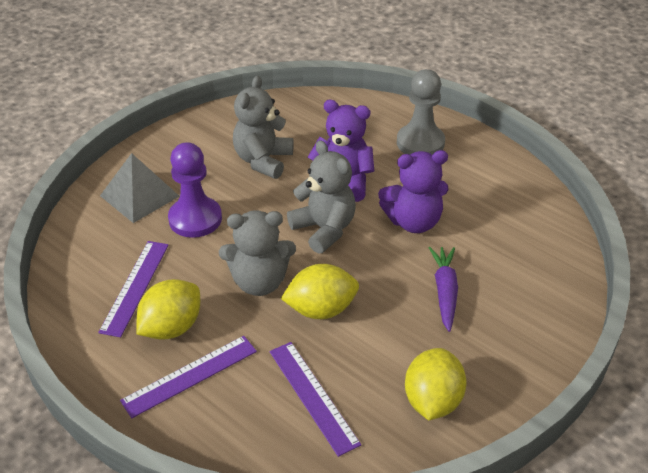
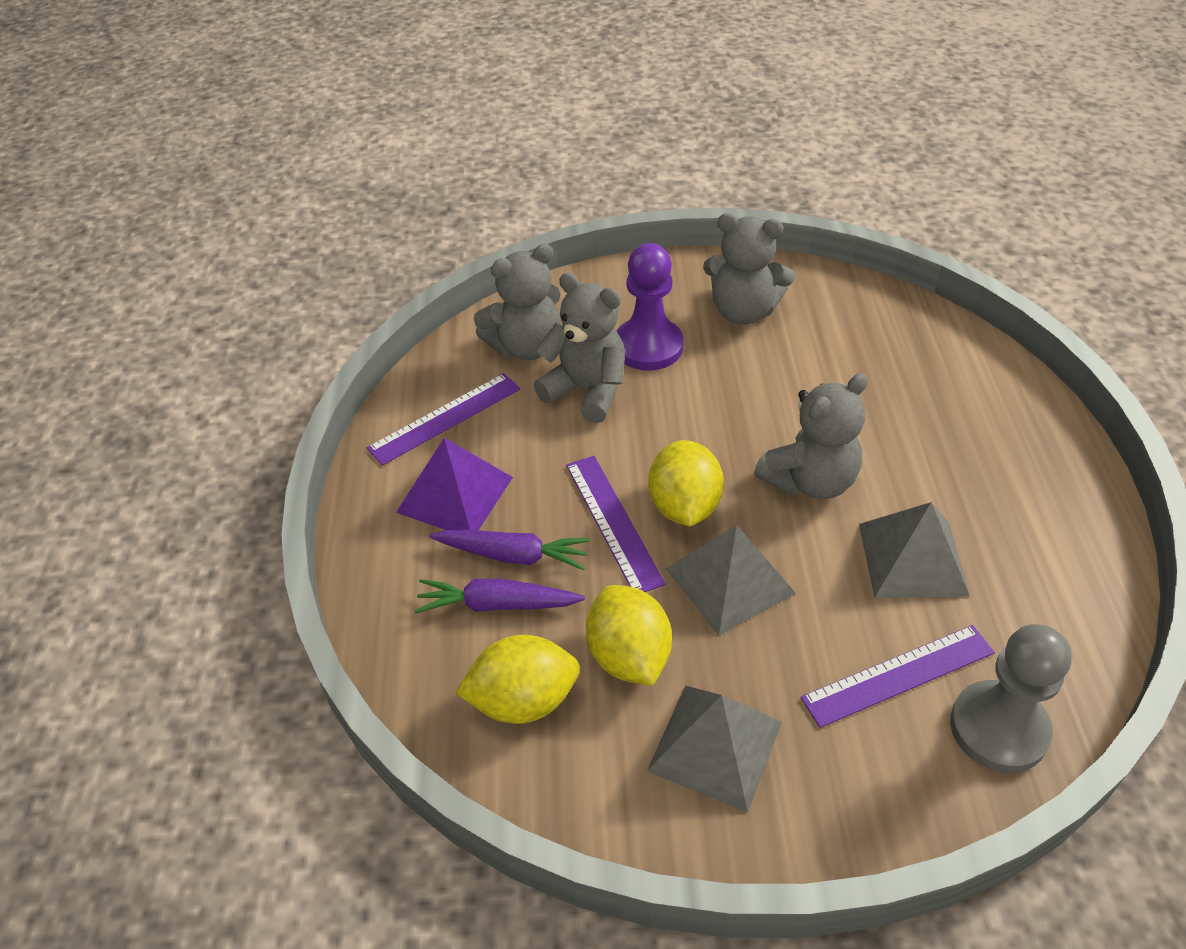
grey pyramid: [100,153,179,223] = 1 -> [647,685,782,812] [666,525,796,635] [859,502,970,598] = 3
grey teddy bear: [219,210,296,296] [233,76,293,179] [287,140,356,254] = 3 -> [474,244,561,360] [534,273,625,423] [703,213,795,325] [754,373,868,499] = 4
purple carrot: [429,247,458,332] = 1 -> [414,579,585,613] [429,530,590,570] = 2
purple pyramid: none = 0 -> [396,438,513,530] = 1
purple teddy bear: [308,100,374,202] [378,150,449,233] = 2 -> none = 0

